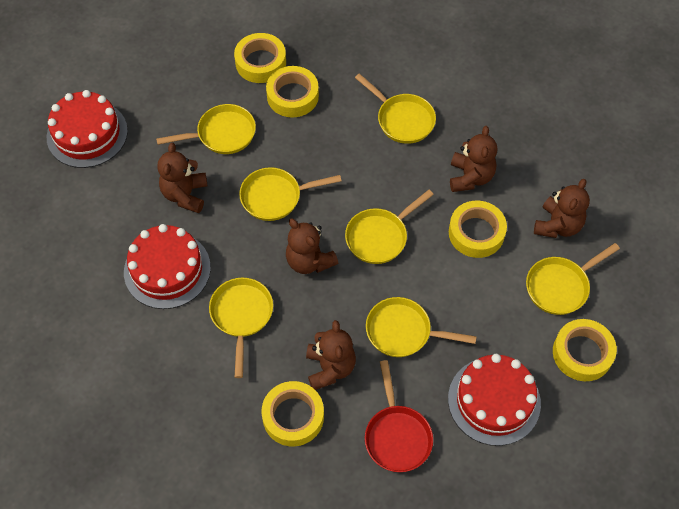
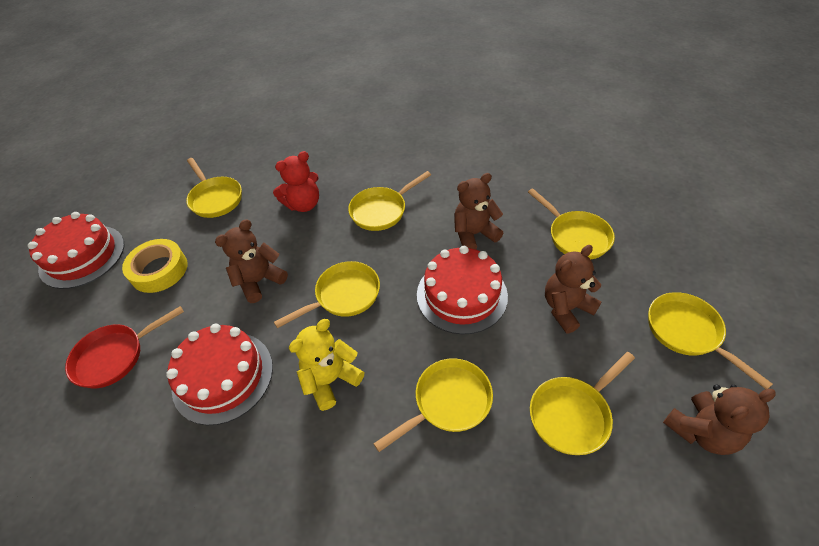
brown teddy bear: [158,143,207,213] [286,219,338,274] [306,320,356,390] [450,126,497,192] [534,179,590,238] = 5 -> [215,219,288,303] [454,173,503,249] [545,245,602,333] [663,385,776,455] = 4
red teddy bear: none = 0 -> [273,151,319,212] = 1
yellow tape: [234,33,286,83] [261,381,324,446] [266,66,319,117] [449,201,507,258] [553,319,617,381] = 5 -> [122,239,187,293] = 1
yellow teddy bear: none = 0 -> [289,319,364,411] = 1

